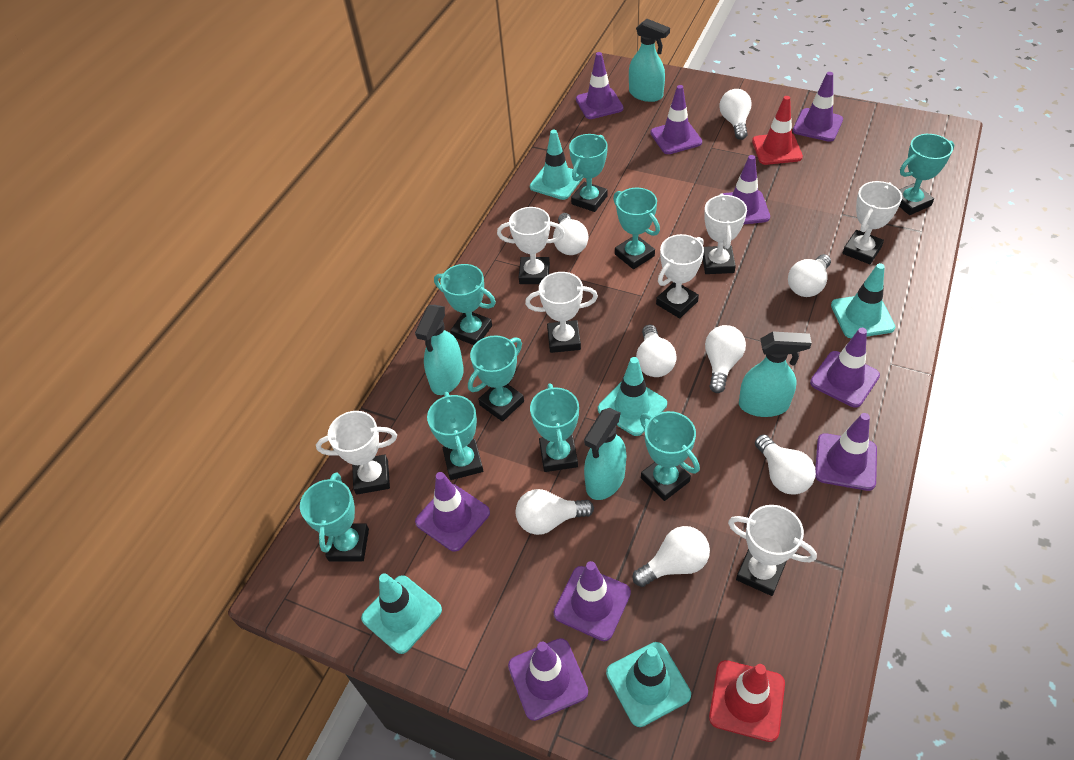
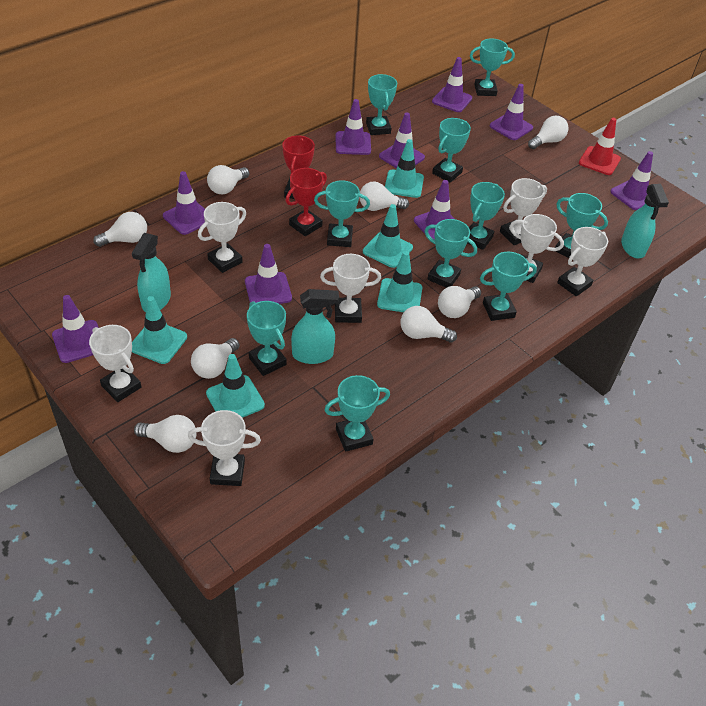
red traffic cone: [709,660,785,742] [752,96,803,165] = 2 -> [579,118,621,175] = 1
red trophy: none = 0 -> [282,135,315,199] [286,168,327,236] = 2
turquoise spray bottle: [415,305,464,395] [584,408,626,500] [629,19,670,102] [739,332,812,417] = 4 -> [132,233,171,312] [291,289,339,364] [621,184,669,258] = 3
turquoise trophy: [300,472,369,561] [427,392,483,480] [434,264,496,345] [468,335,524,422] [530,383,579,472] [569,134,608,212] [613,188,660,269] [640,411,700,501] [899,134,955,215] = 9 -> [247,301,287,376] [314,180,370,247] [324,375,390,452] [366,74,397,135] [425,219,477,288] [432,118,471,183] [468,182,505,250] [470,38,515,96] [480,252,537,321] [555,193,608,260] = 10

